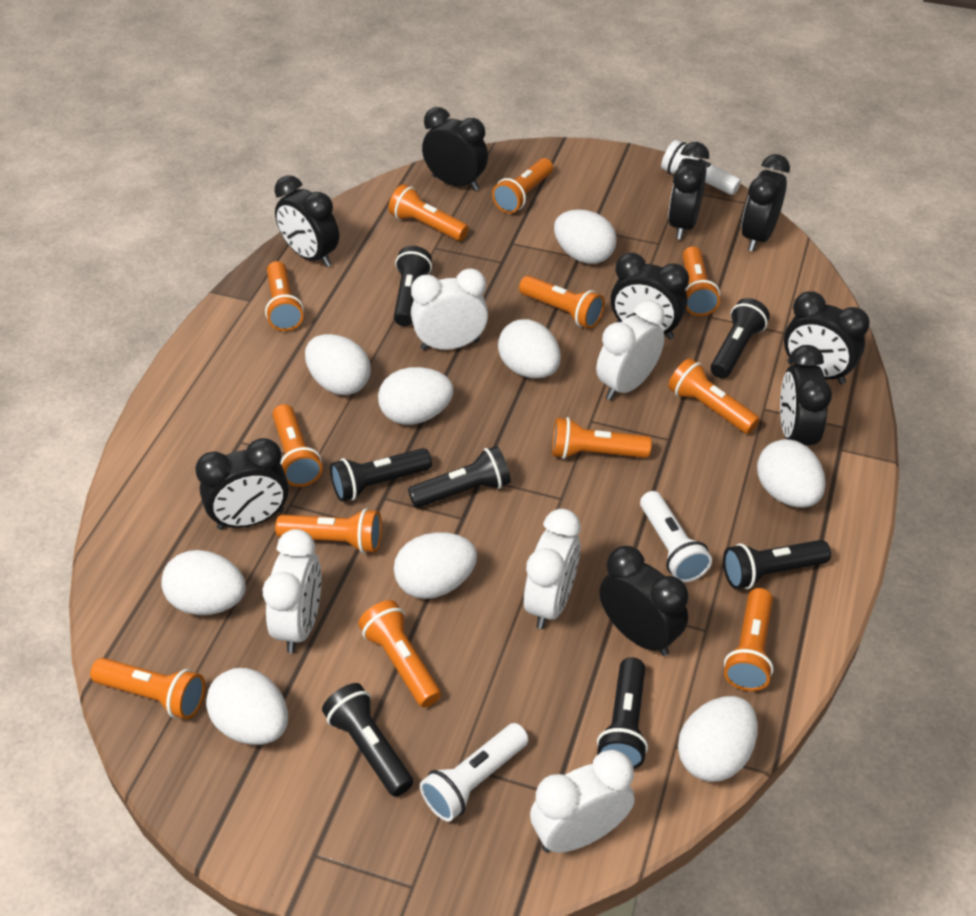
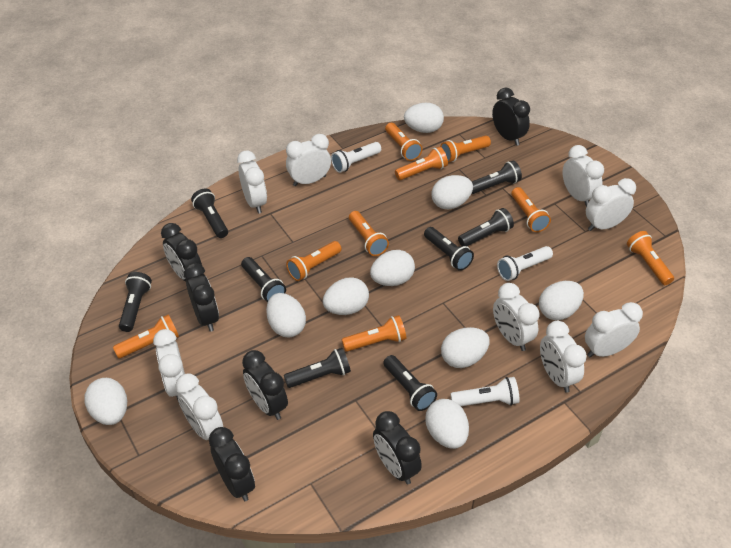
black clock: [195,438,289,530] [275,175,339,267] [422,107,488,191] [599,546,689,656] [611,253,689,340] [668,142,709,240] [741,154,790,252] [780,345,832,446] [784,291,870,384] = 9 -> [161,223,202,282] [184,263,219,332] [209,427,255,501] [242,350,288,420] [373,411,422,484] [492,88,530,146] = 6
black flashlight: [322,683,413,797] [330,448,432,502] [394,246,432,326] [408,446,511,508] [597,657,648,769] [710,298,770,378] [723,540,831,589] = 7 -> [119,272,152,332] [191,189,228,238] [241,257,286,302] [284,348,351,388] [384,355,437,411] [424,227,474,271] [458,208,514,246] [471,160,522,194] = 8
orange flashlight: [90,658,205,719] [265,261,304,331] [272,404,322,487] [275,508,382,553] [358,600,441,707] [388,184,469,241] [492,158,553,213] [519,276,605,329] [552,417,652,459] [668,358,760,434] [682,246,720,316] [724,588,774,691] = 12 -> [113,314,179,358] [286,241,341,281] [342,315,406,352] [349,211,389,256] [385,123,423,161] [395,147,448,180] [440,136,491,162] [511,187,551,232] [627,231,674,285] = 9
white clock: [263,529,321,653] [411,268,488,350] [524,509,580,629] [530,750,634,853] [596,300,665,400] = 5 -> [153,329,185,400] [175,374,223,440] [237,150,267,214] [286,134,331,186] [493,283,540,351] [540,321,587,393] [563,145,604,207] [585,302,643,358] [586,178,636,231] = 9

